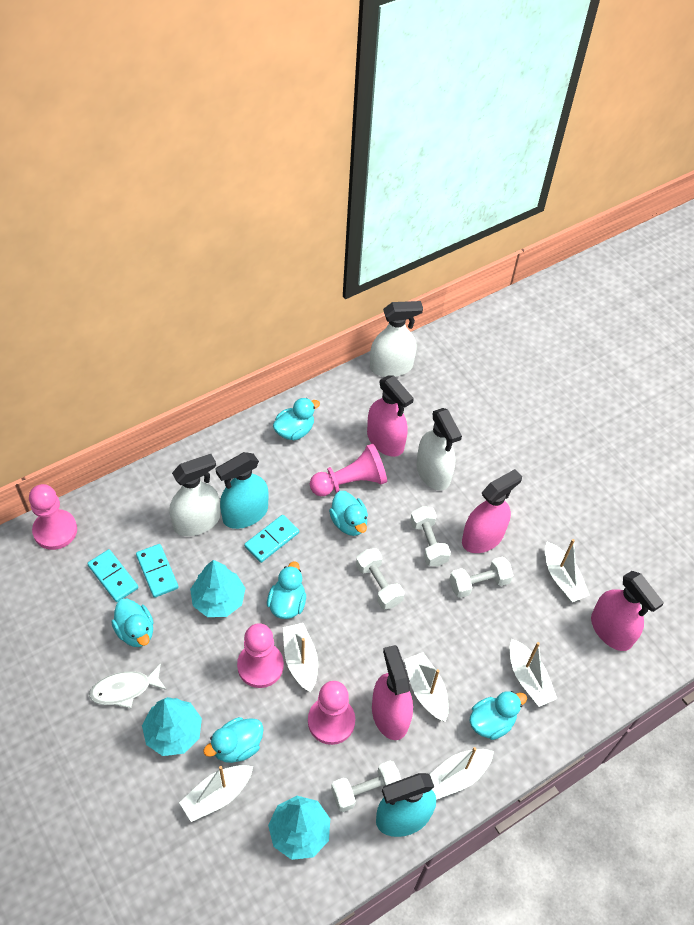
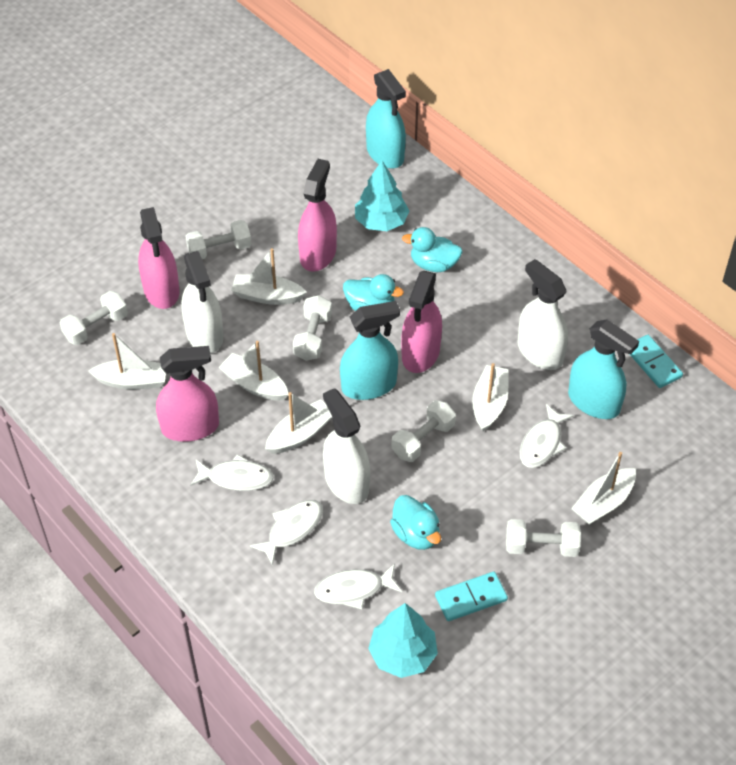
pink pawn: [29,484,77,550] [237,623,284,688] [308,681,355,745] [310,443,387,496] = 4 -> none = 0
turquoise domino: [87,549,138,602] [136,544,179,598] [244,515,299,563] = 3 -> [435,572,508,621] [630,335,683,388] = 2
turquoise duck: [111,599,154,647] [203,717,263,763] [267,561,306,619] [273,398,320,440] [329,491,368,536] [470,691,527,740] = 6 -> [343,274,404,311] [390,495,441,550] [402,227,463,272] = 3
turquoise spray bottle: [216,452,268,529] [376,773,436,837] = 2 -> [340,301,400,400] [366,69,406,169] [568,320,639,419] = 3
turquoise tree: [142,697,202,756] [190,560,246,617] [268,796,330,860] = 3 -> [355,161,409,231] [368,603,438,678] = 2
white dumbbell: [331,761,401,812] [356,548,404,609] [410,506,451,566] [450,557,513,598] = 4 -> [60,291,128,345] [185,220,252,259] [293,295,332,361] [391,400,456,462] [506,519,581,557] = 5
white fish: [89,664,166,708] = 1 -> [190,454,274,491] [250,500,323,566] [314,564,402,609] [520,404,574,468] = 4

